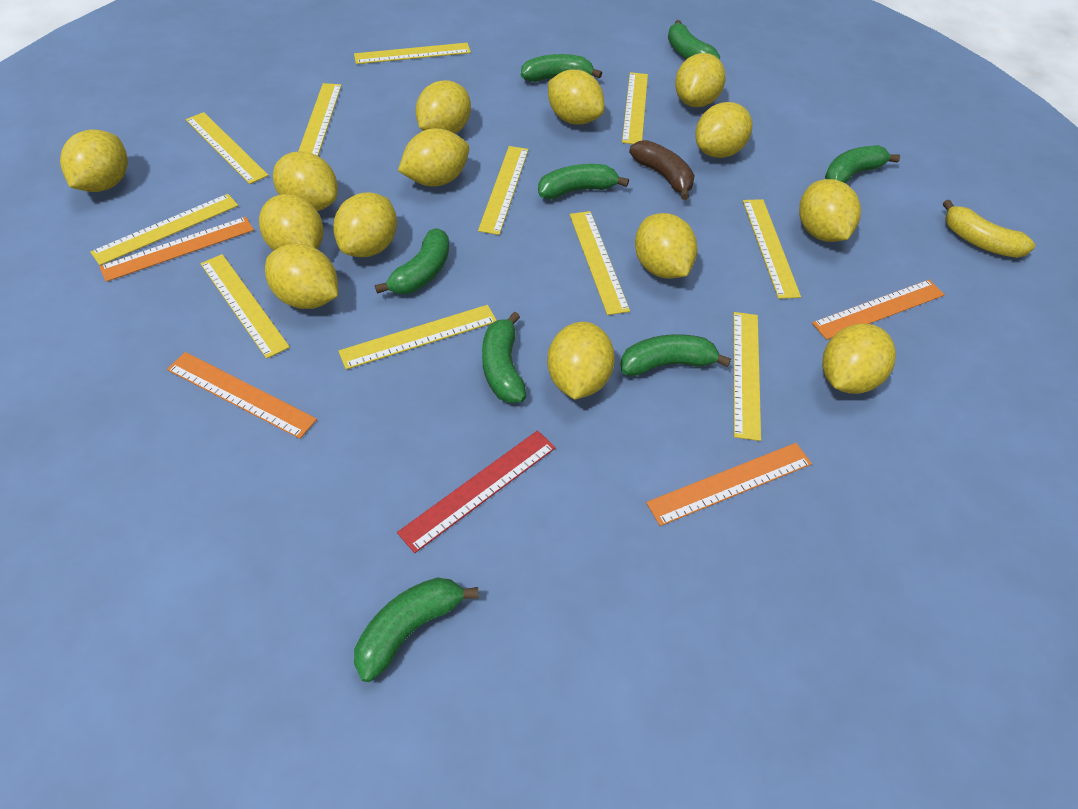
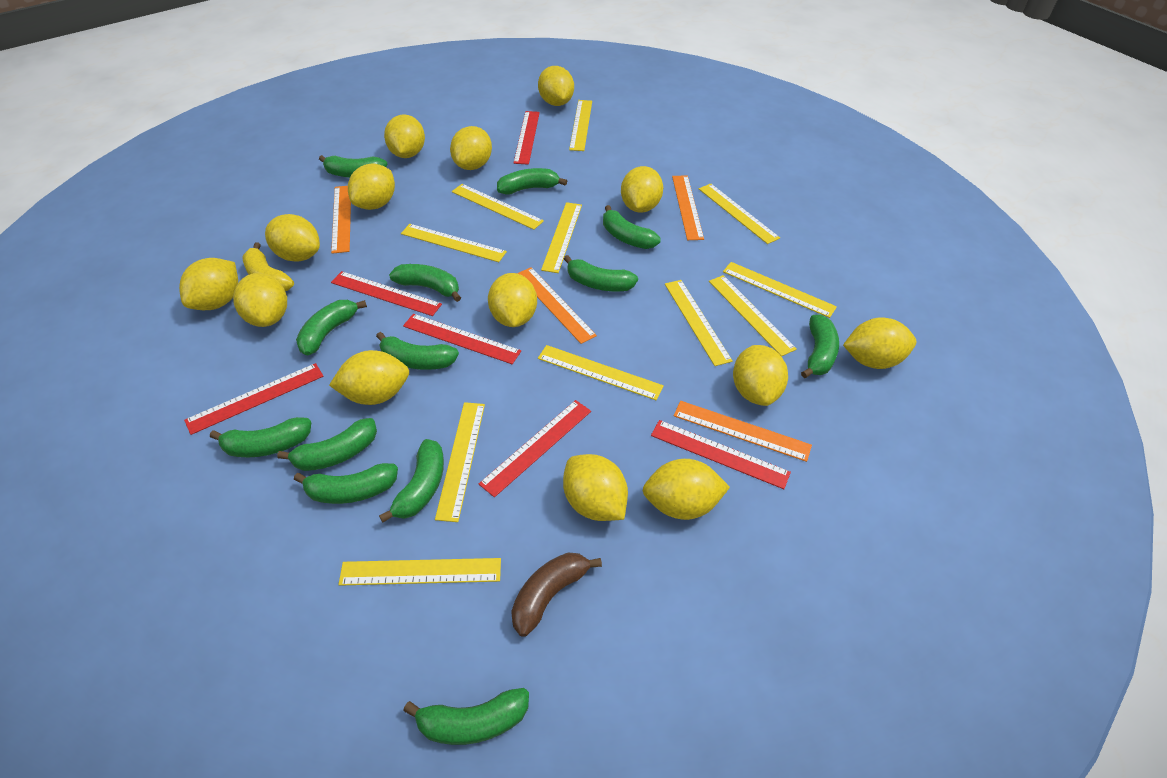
green banana: [354,578,479,682] [375,228,449,294] [482,312,526,403] [521,54,602,82] [538,164,629,199] [620,334,731,376] [668,20,720,60] [825,145,900,183] = 8 -> [210,417,311,457] [277,418,377,471] [294,463,398,504] [296,300,367,356] [319,155,387,178] [376,332,459,370] [379,439,444,523] [389,264,461,302] [403,688,529,745] [497,168,567,195] [564,255,638,291] [603,205,661,249] [801,315,839,378] = 13
red ruler: [397,430,556,553] = 1 -> [184,363,324,435] [331,271,442,316] [403,314,521,364] [479,400,591,497] [514,111,540,165] [651,420,791,489] = 6

